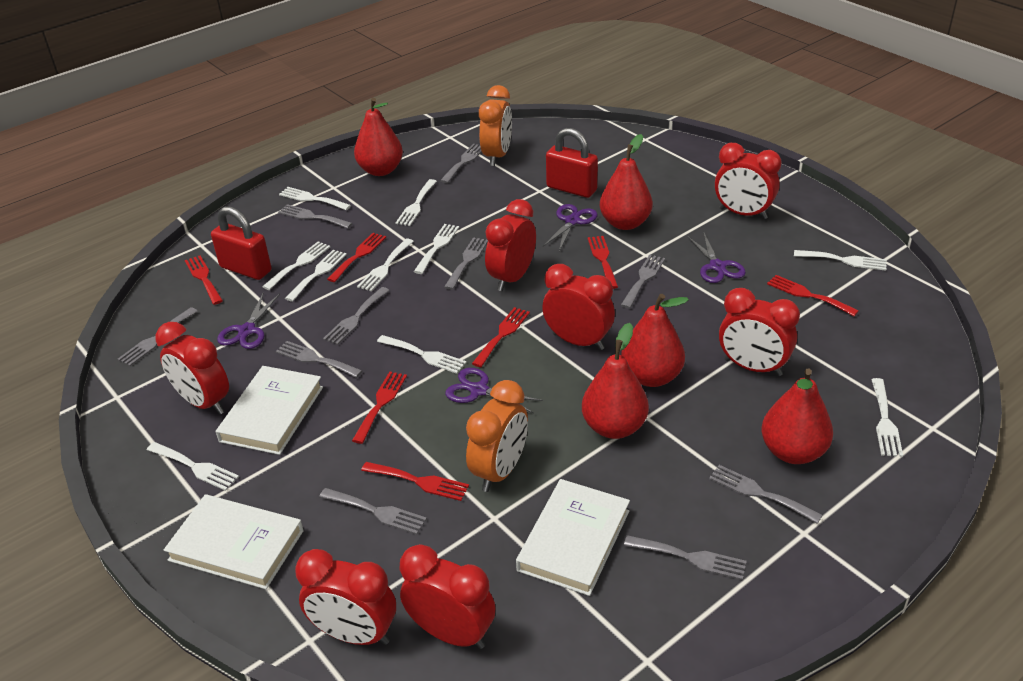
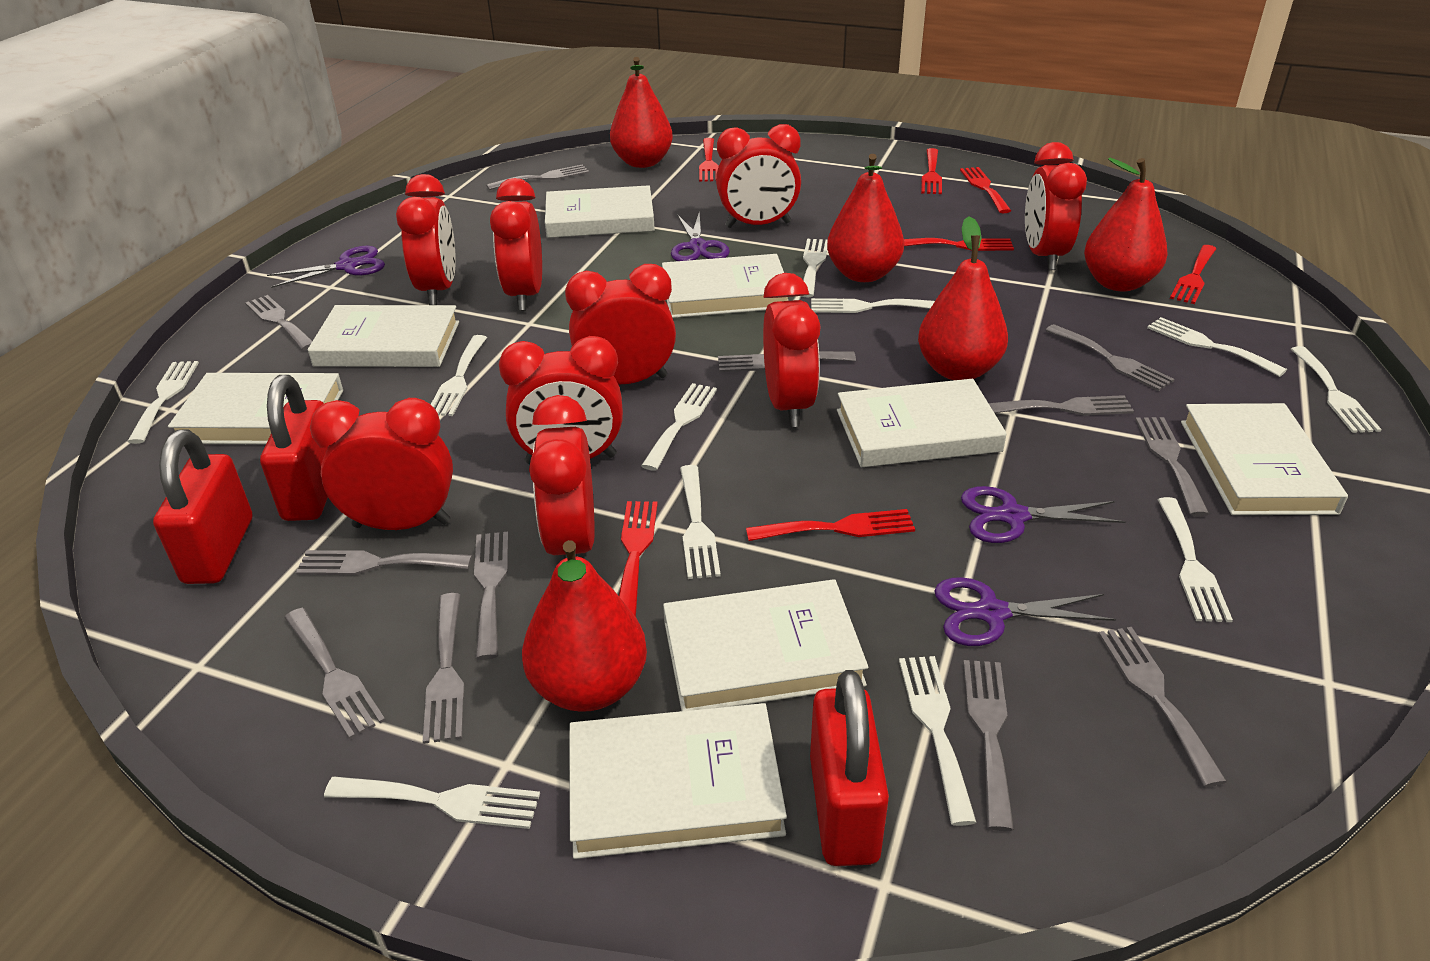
grey fork: [118,307,198,366] [276,341,362,378] [278,204,353,228] [319,488,427,535] [323,287,390,345] [440,144,482,183] [444,237,488,290] [621,254,665,309] [624,535,747,580] [709,465,822,524] = 10 -> [245,295,312,350] [284,608,386,739] [296,550,472,575] [423,593,464,744] [474,532,509,660] [486,164,589,190] [718,351,856,372] [963,660,1014,831] [989,395,1134,416] [1045,324,1175,391] [1098,627,1227,787] [1135,417,1209,516] = 12
orange clock: [466,380,528,492] [479,85,512,166] = 2 -> none = 0
red clock: [155,322,229,415] [295,549,396,645] [400,544,496,649] [485,199,536,291] [542,264,615,350] [715,143,782,219] [719,288,800,376] = 7 -> [310,398,453,530] [396,174,456,305] [490,178,542,311] [499,336,623,464] [529,395,595,559] [565,264,676,384] [716,124,801,228] [763,273,820,427] [1025,142,1087,270] = 9
red padlock: [211,206,271,280] [546,128,598,198] = 2 -> [153,429,252,584] [260,375,328,521] [810,670,889,866] = 3
white book: [164,494,304,589] [216,366,323,455] [516,479,630,596] = 3 -> [168,373,343,444] [308,305,459,367] [545,185,655,238] [569,703,787,859] [662,254,788,318] [663,579,869,711] [837,379,1007,467] [1181,403,1348,515] = 8
white fork: [147,442,239,491] [262,241,330,290] [279,187,351,210] [285,250,347,302] [357,239,414,291] [377,335,467,374] [396,179,437,226] [414,224,459,274] [794,250,886,271] [871,378,903,457] = 10 -> [127,361,199,444] [324,777,540,829] [431,335,487,416] [641,383,717,471] [680,465,721,579] [802,239,828,298] [811,298,935,313] [899,656,977,826] [1147,317,1287,377] [1158,497,1233,622] [1291,346,1382,433] = 11

